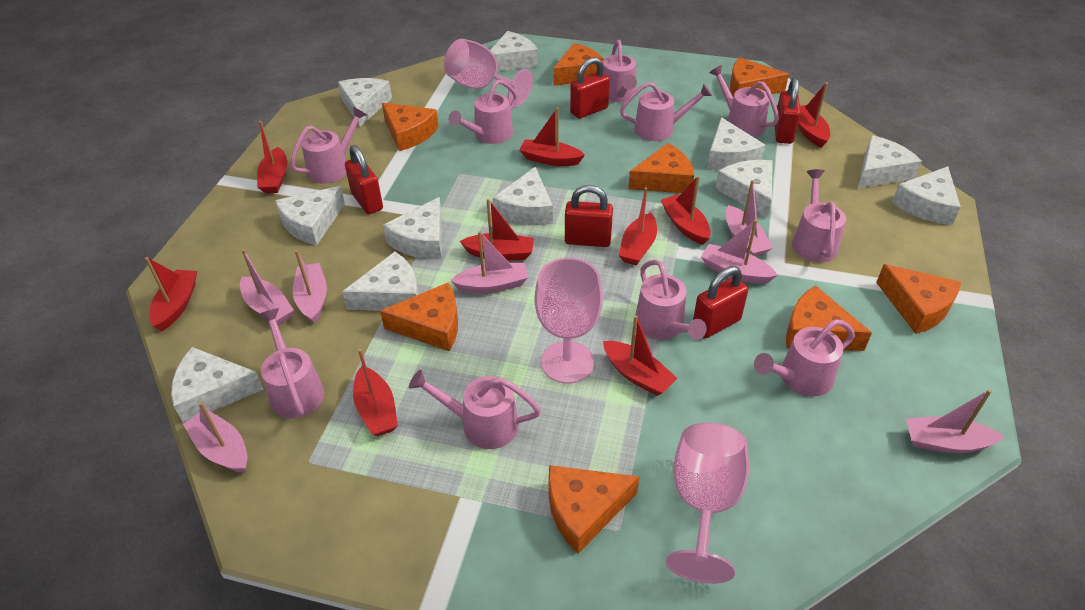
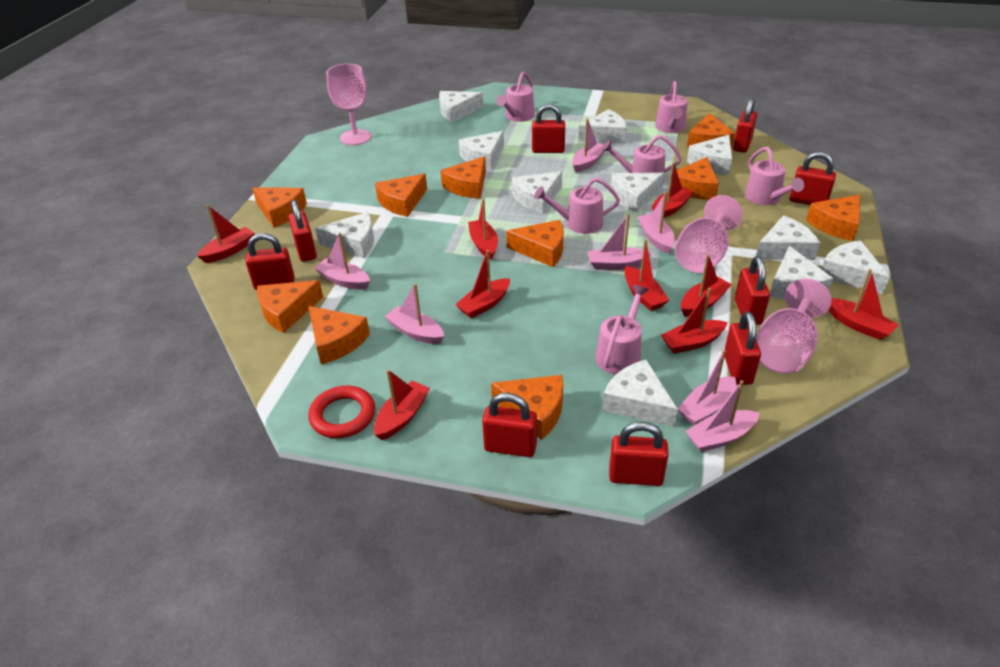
orange cheese: [380,283,458,351] [382,103,439,151] [548,465,640,554] [553,43,604,86] [628,143,694,193] [730,57,789,98] [786,285,872,351] [876,264,961,334] = 8 -> [252,188,307,228] [257,280,323,333] [308,306,370,364] [375,174,427,217] [441,156,486,199] [491,375,563,440] [506,220,564,267] [677,157,719,200] [687,113,735,149] [806,194,860,241] = 10
pink watering can: [259,308,324,418] [290,107,367,184] [409,370,541,449] [448,80,518,144] [603,40,637,102] [620,82,712,141] [635,259,707,339] [709,65,779,137] [754,319,855,396] [792,169,846,262] = 10 -> [496,72,535,122] [534,177,620,234] [596,285,649,374] [601,135,682,182] [655,81,688,133] [745,147,804,205] = 6
red padlock: [345,145,383,214] [565,185,613,247] [570,57,610,119] [693,266,748,338] [774,78,801,144] = 5 -> [245,233,295,290] [289,200,317,262] [482,393,537,457] [532,104,565,153] [609,422,669,486] [725,312,761,385] [733,98,757,153] [735,256,770,325] [790,152,836,205] = 9
red ring: none = 0 -> [308,386,375,438] = 1

